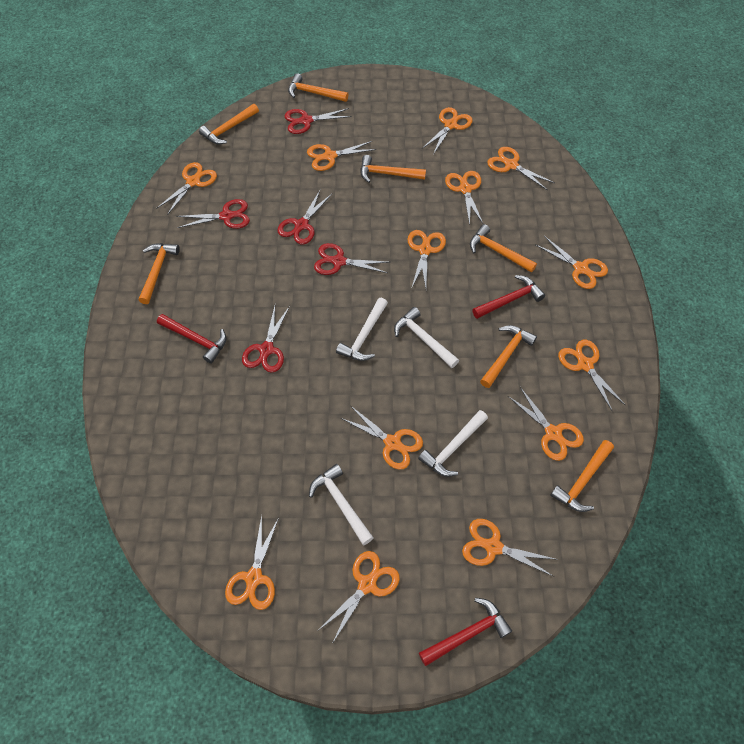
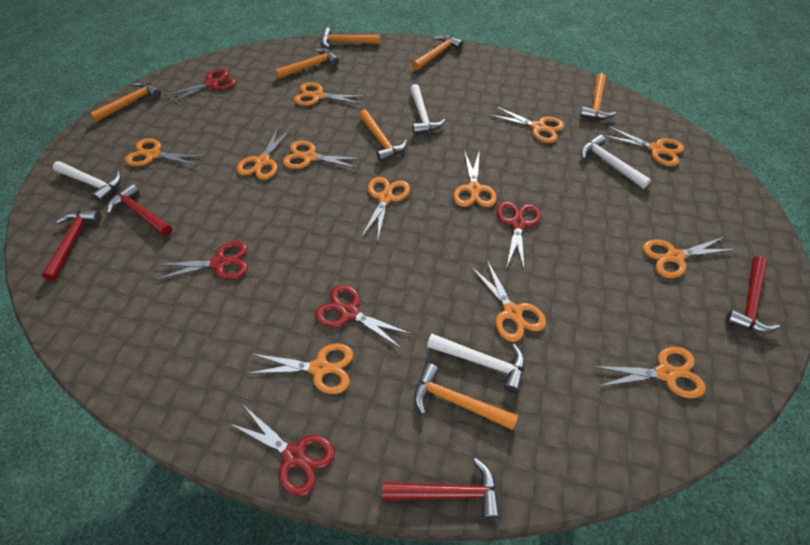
orange scissors: [156,162,217,215] [225,515,279,610] [307,141,376,171] [319,551,400,644] [341,406,423,470] [408,230,446,289] [422,107,473,155] [445,171,483,225] [462,519,558,576] [487,147,555,191] [508,387,584,461] [536,236,608,289] [558,340,626,412] = 13 -> [125,138,205,166] [237,126,291,180] [247,343,353,394] [283,140,363,169] [294,82,366,106] [361,177,410,239] [453,150,497,207] [471,260,546,342] [489,106,565,143] [592,347,706,398] [603,126,684,166] [642,237,736,278] = 12
red hammer: [157,314,226,364] [419,598,512,666] [472,275,545,319] = 3 -> [41,210,102,281] [107,183,172,236] [382,458,500,519] [725,256,780,333] = 4

